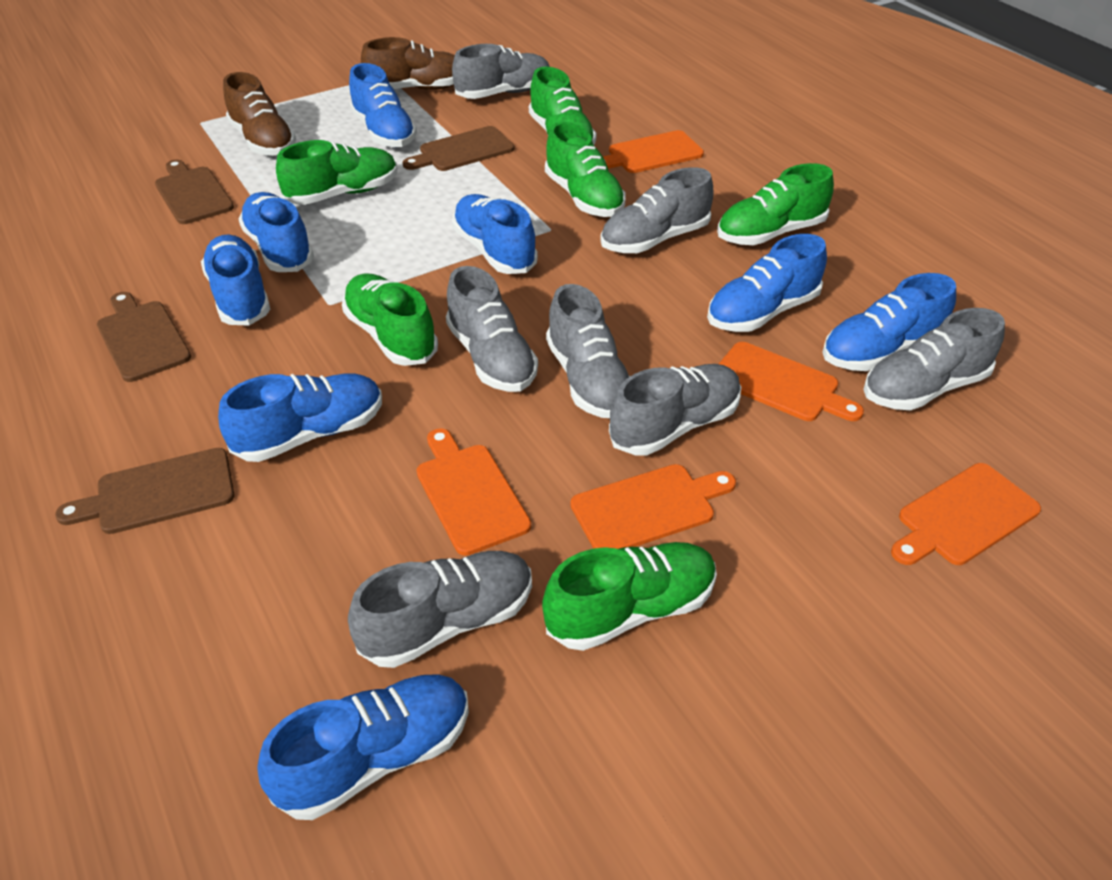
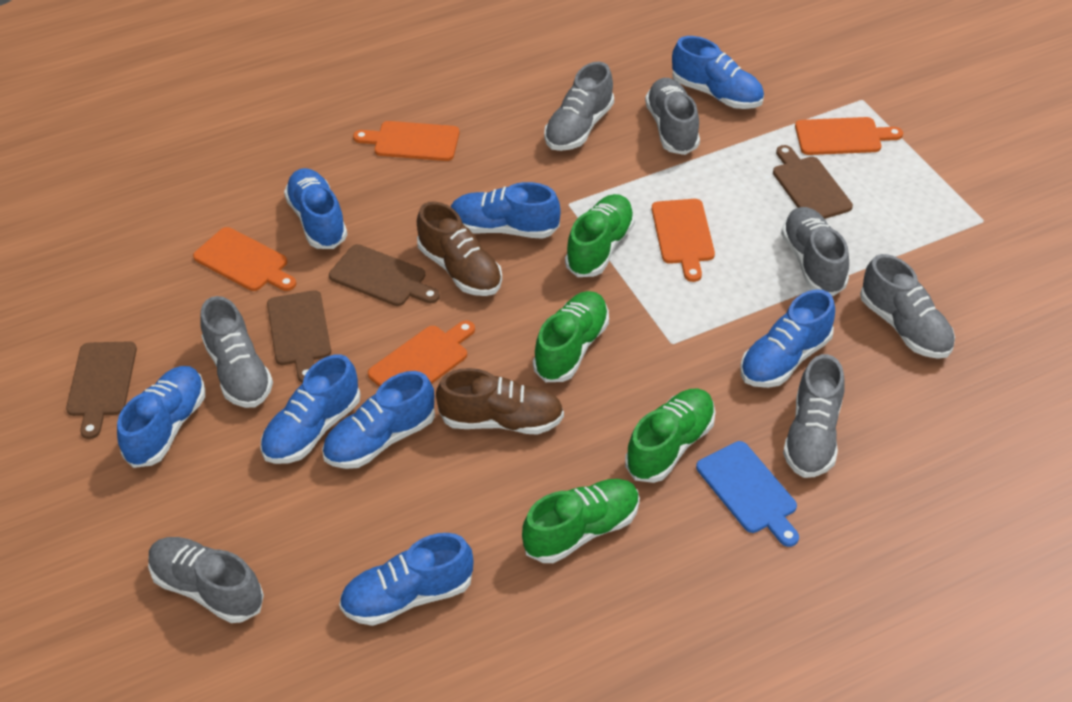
blue cutting board: none = 0 -> [696,441,799,547] = 1
green shoe: [276,140,397,205] [342,273,438,366] [529,67,597,145] [542,542,717,651] [545,122,626,217] [717,163,834,245] = 6 -> [522,479,640,563] [533,291,609,382] [565,194,635,277] [625,389,716,483] = 4

